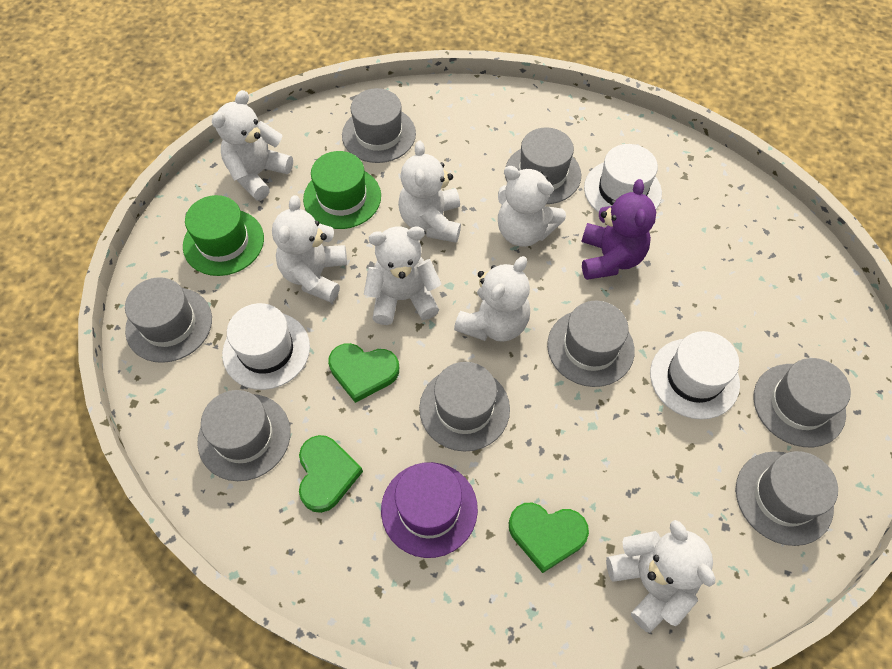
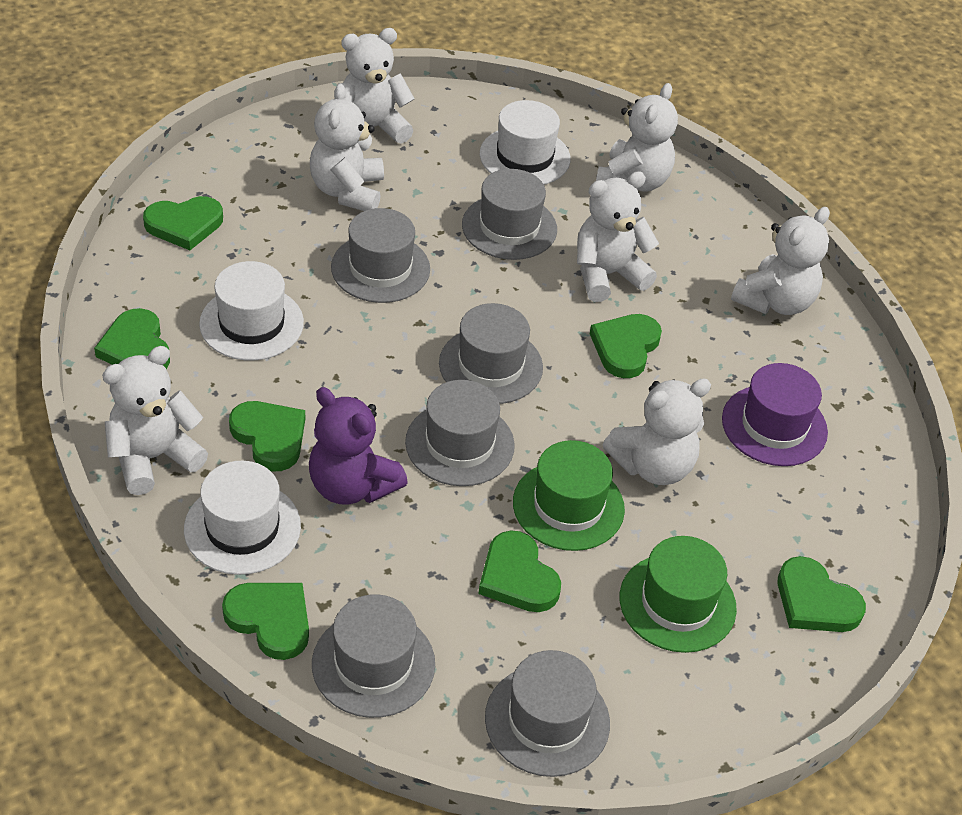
green heart: [299,435,363,513] [328,343,399,403] [509,503,589,573] = 3 -> [94,308,170,369] [143,196,223,250] [222,583,309,660] [229,401,305,471] [478,530,561,612] [590,314,662,378] [777,556,866,632] = 7
grey hat: [125,277,212,363] [197,390,290,481] [342,88,416,163] [419,362,510,452] [505,127,581,204] [547,300,635,387] [736,451,838,546] [754,358,851,447] = 8 -> [312,594,435,718] [331,208,430,303] [405,380,515,486] [439,303,543,404] [462,169,557,260] [485,650,610,777] = 6

